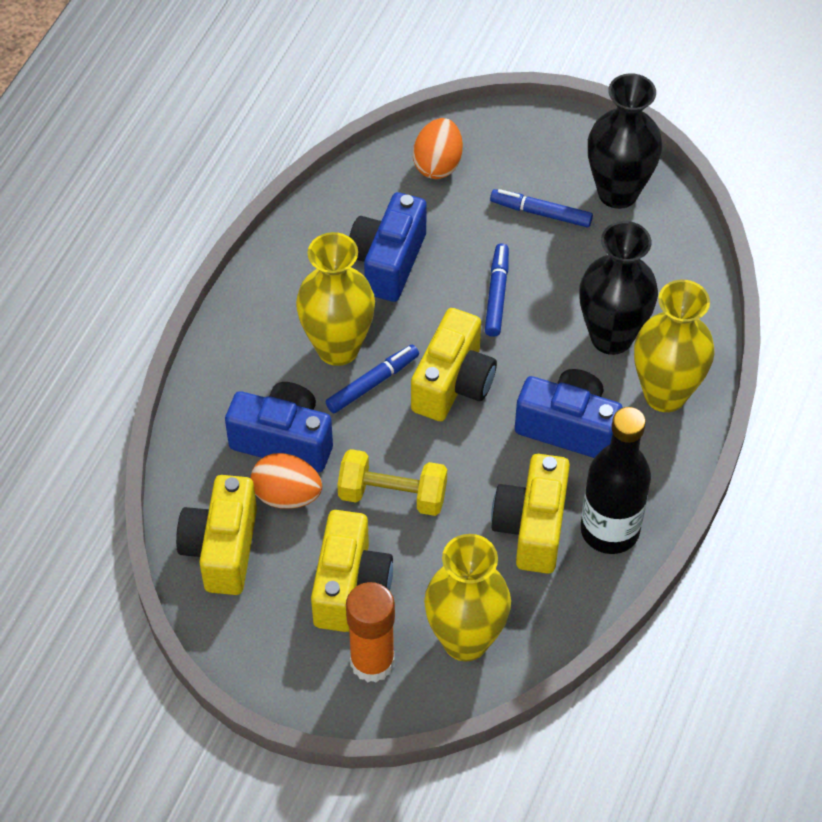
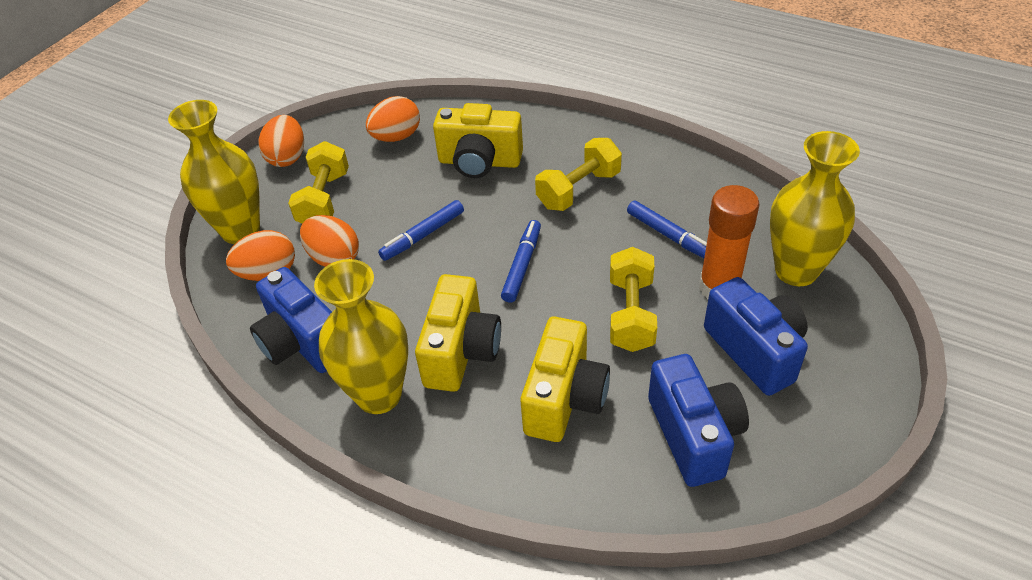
black bottle: [581,407,651,554] = 1 -> none = 0
black vase: [579,221,658,355] [588,73,662,209] = 2 -> none = 0
orange egg: [251,453,322,509] [413,118,463,179] = 2 -> [226,230,295,281] [259,115,304,167] [300,215,359,267] [366,96,420,142] = 4
yellow camera: [176,475,257,595] [311,510,393,632] [411,308,497,421] [491,454,570,574] = 4 -> [415,274,501,392] [433,103,523,178] [521,317,610,442] = 3
yellow dumbbell: [337,449,447,516] = 1 -> [288,141,349,224] [535,138,622,211] [610,247,657,352] = 3

